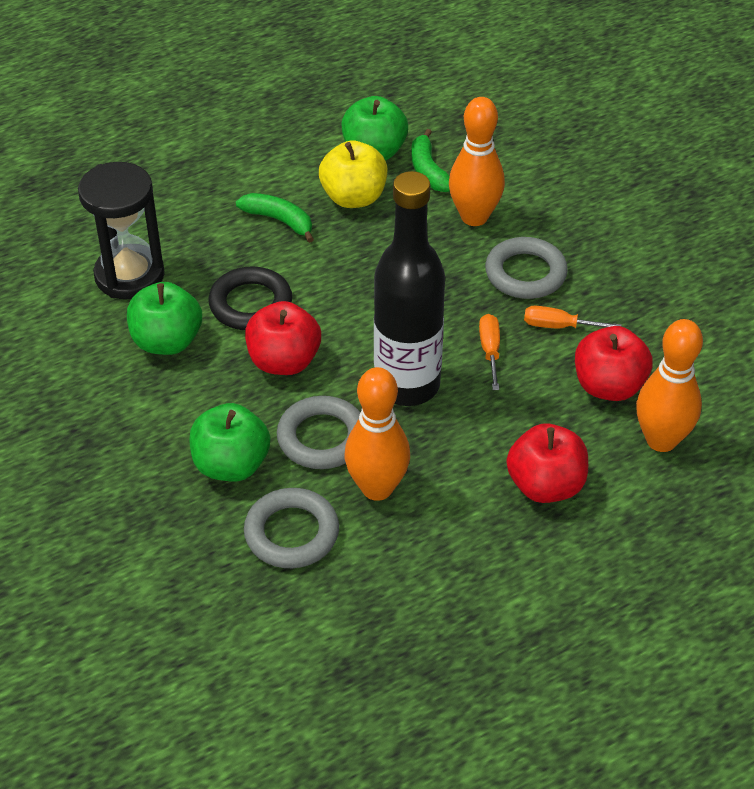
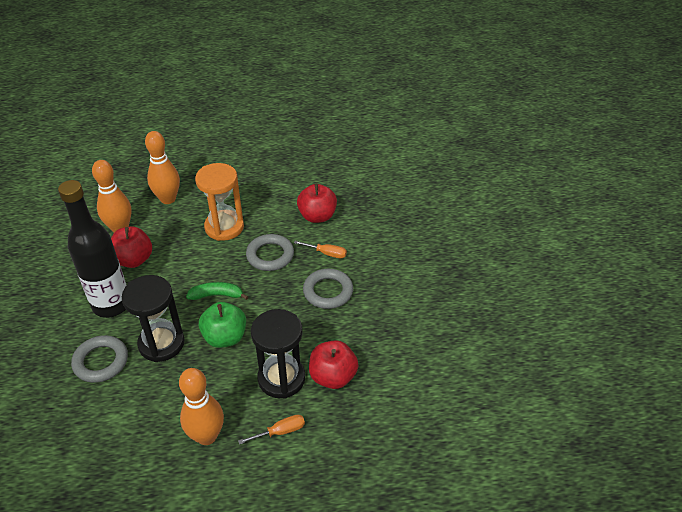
black hourglass: [78,162,165,299] = 1 -> [122,275,185,362] [251,309,305,399] = 2
black ring: [208,266,292,330] = 1 -> none = 0
green apple: [127,282,202,355] [189,403,270,481] [342,96,408,161] = 3 -> [199,302,246,348] = 1
green banana: [236,193,314,243] [411,129,450,192] = 2 -> [186,282,248,300] = 1
orange hourglass: none = 0 -> [195,163,244,241] = 1
yellow apple: [319,140,387,208] = 1 -> none = 0

